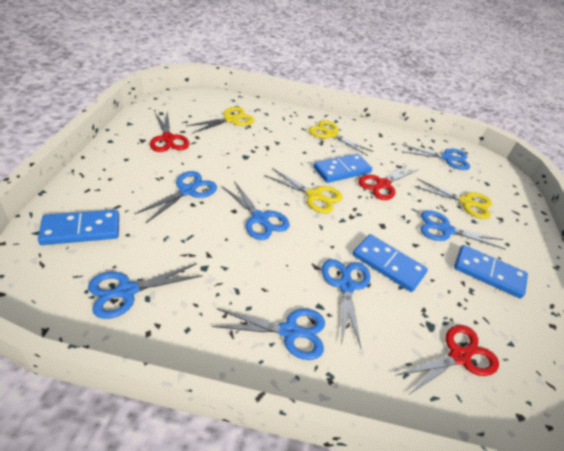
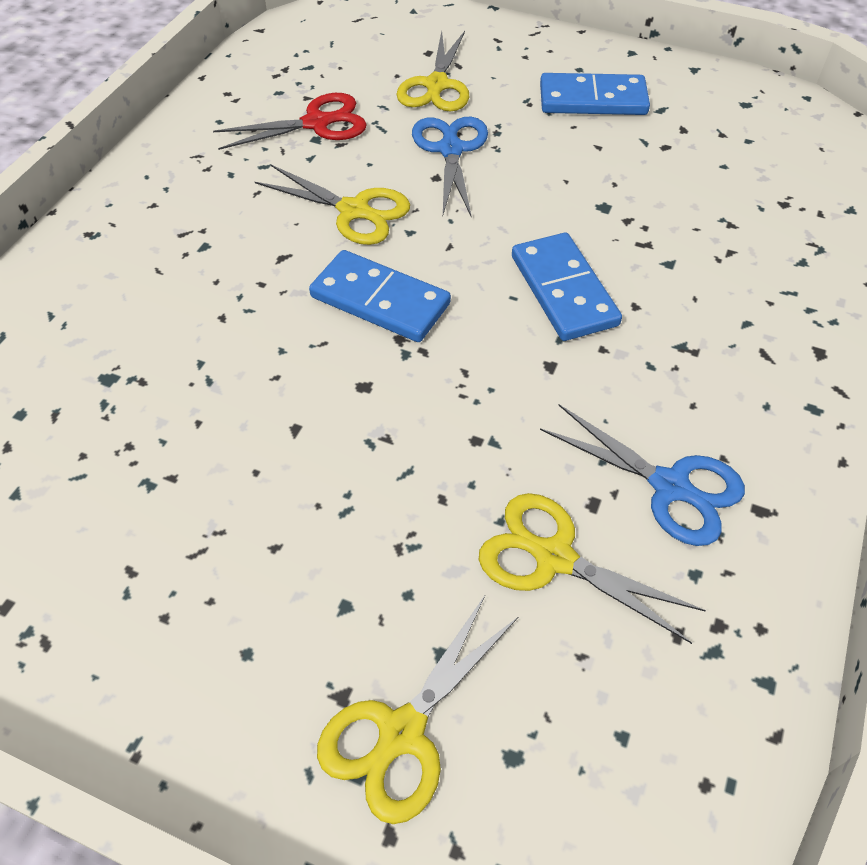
blue domino: [38,210,119,245] [313,154,372,183] [353,234,428,292] [454,245,528,299] = 4 -> [309,250,451,342] [512,233,622,341] [540,73,650,115] = 3
blue scissors: [88,263,203,319] [135,171,217,223] [212,308,325,360] [222,181,290,240] [322,259,370,348] [402,144,470,170] [421,210,506,250] = 7 -> [412,117,488,218] [540,404,745,546] = 2
red scissors: [150,111,190,152] [358,164,419,200] [395,325,499,395] = 3 -> [213,93,367,150] = 1

